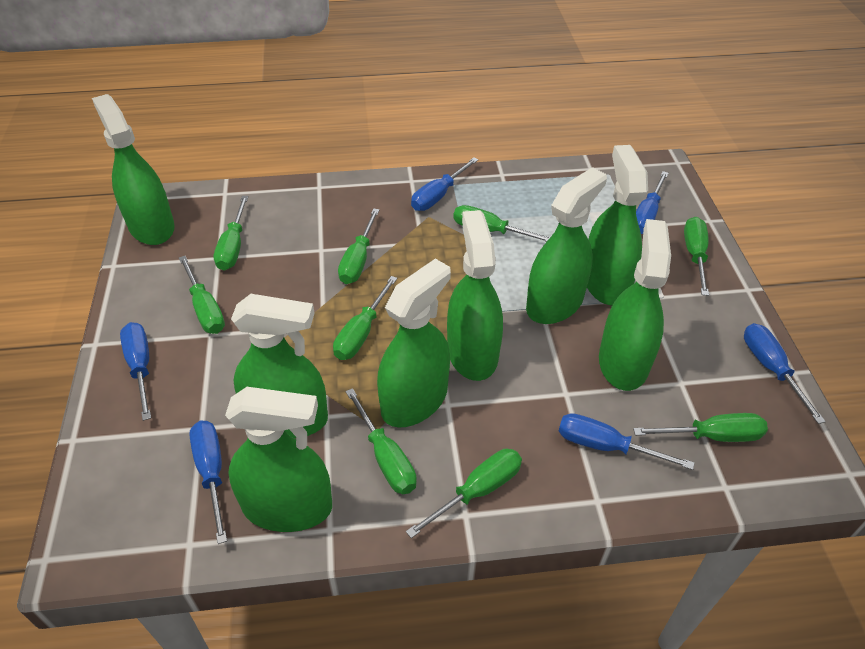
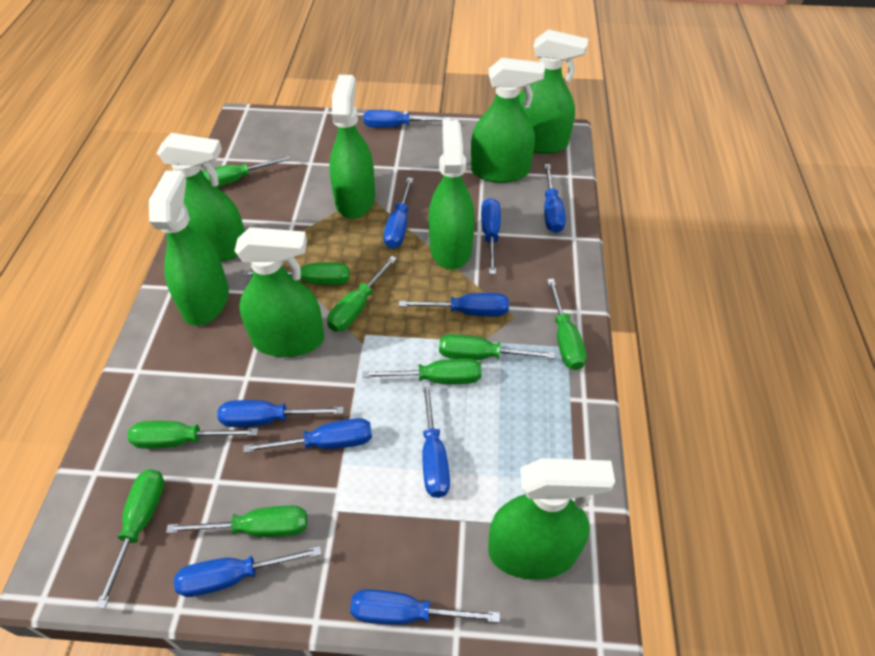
blue screwdriver: [120,322,151,421] [189,421,227,544] [411,157,479,211] [559,413,694,470] [636,171,669,234] [744,323,826,424] = 6 -> [174,546,322,597] [218,400,344,427] [243,418,372,453] [350,589,500,625] [363,110,450,128] [384,178,413,248] [399,293,509,316] [422,382,450,498] [481,198,501,274] [544,164,566,233] = 10

